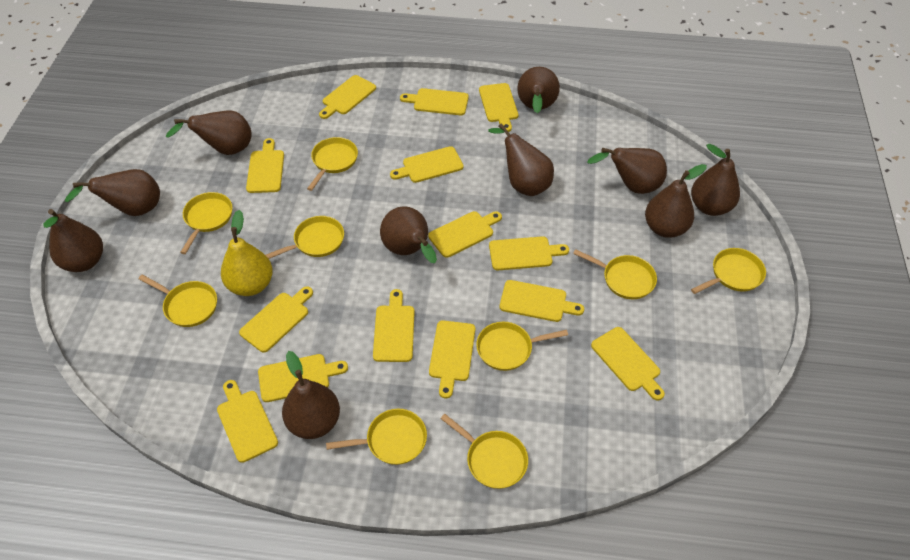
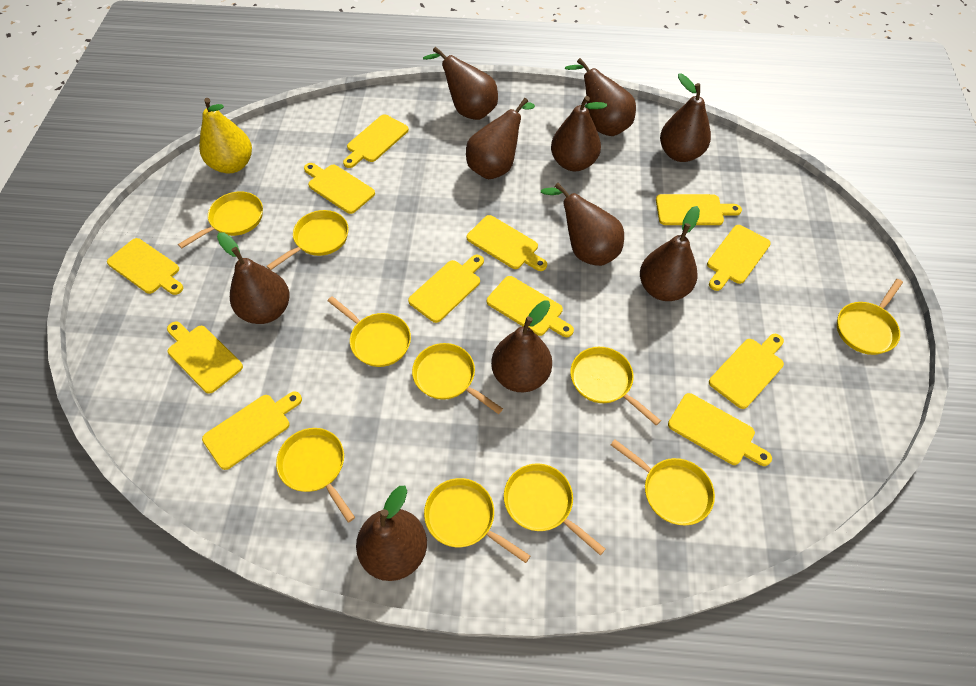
yellow cutting board: [217,380,278,463] [239,286,313,353] [246,138,284,193] [258,354,348,402] [319,75,376,119] [373,289,415,362] [390,146,464,183] [400,88,469,115] [428,211,502,258] [429,320,475,398] [479,83,518,132] [489,236,569,270] [500,280,584,322] [591,327,665,400] = 14 -> [107,238,183,295] [167,322,243,394] [202,391,302,470] [304,163,375,214] [343,114,409,168] [408,255,484,323] [467,215,547,271] [487,276,574,337] [656,194,742,225] [668,393,772,466] [707,225,771,291] [709,334,784,409] = 12
yellow pan: [139,275,217,327] [180,192,233,254] [266,216,344,259] [307,137,358,191] [326,409,427,465] [441,414,528,489] [476,322,568,371] [573,249,657,299] [691,248,766,294] = 9 -> [178,191,263,248] [267,210,349,270] [276,428,355,522] [328,296,411,367] [412,343,503,414] [424,478,530,563] [504,464,605,555] [570,347,661,426] [611,439,715,526] [837,279,903,355] = 10

